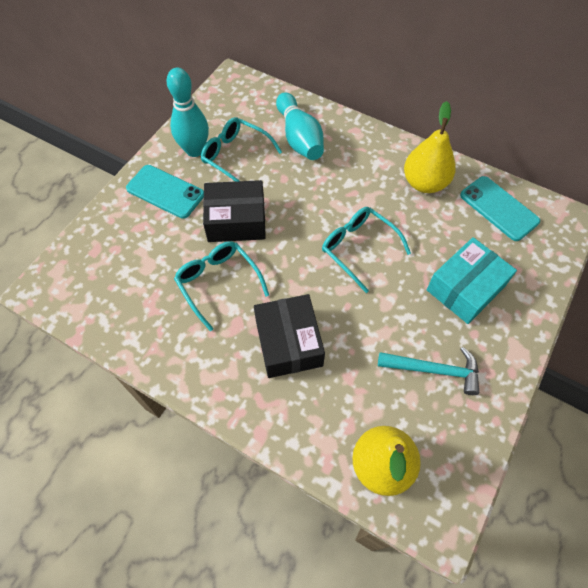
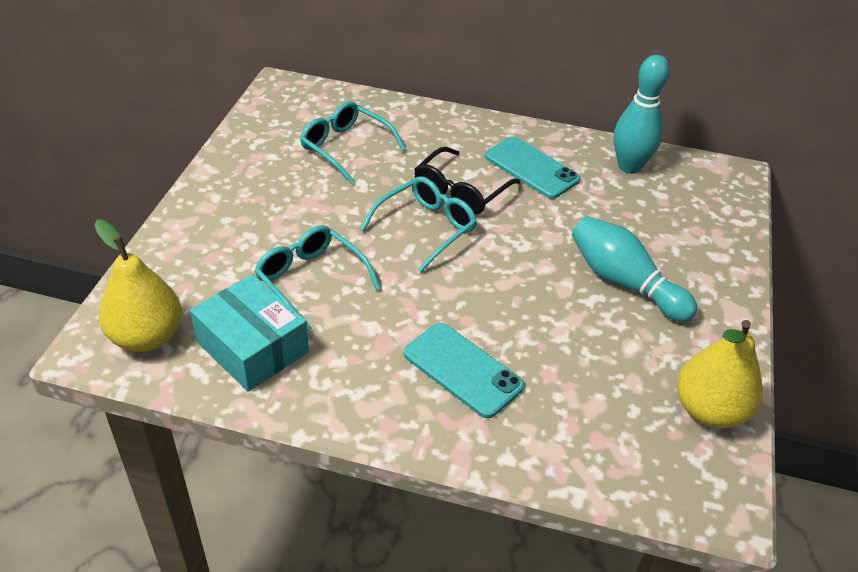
black box: [203,180,266,242] [254,294,325,378] = 2 -> none = 0
black glasses: none = 0 -> [414,147,521,215] = 1
turquoise hammer: [378,347,479,395] = 1 -> none = 0

